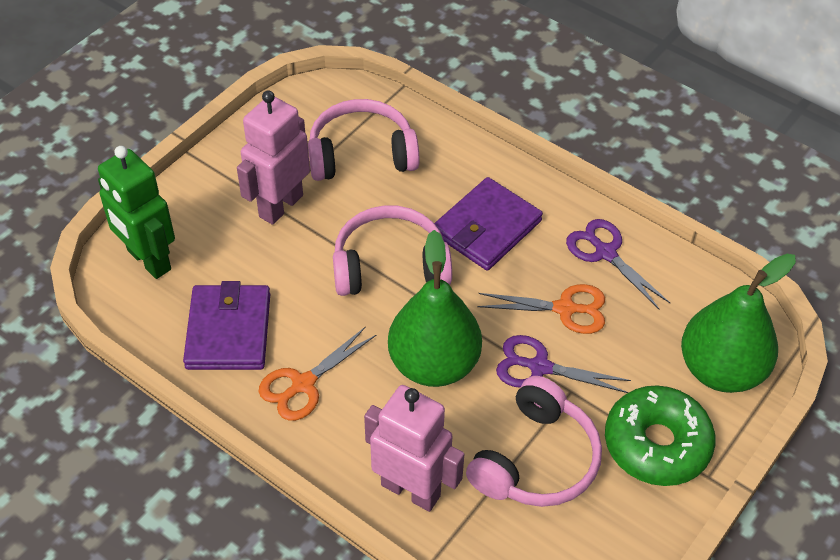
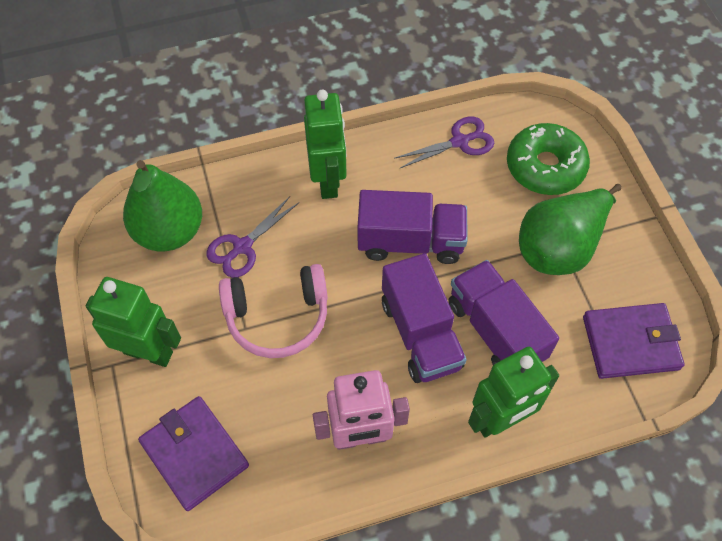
green robot: [98,146,175,279] = 1 -> [86,277,181,367] [304,90,347,199] [468,347,559,437] = 3
orange scissors: [259,326,376,421] [477,284,605,334] = 2 -> none = 0
pink headphones: [308,99,420,181] [333,205,452,296] [466,376,602,507] = 3 -> [219,264,328,358] = 1
pink robot: [237,91,310,225] [364,385,464,512] = 2 -> [313,370,410,450] = 1
purple truck: none = 0 -> [358,190,467,264] [382,253,467,383] [448,260,559,365] = 3

